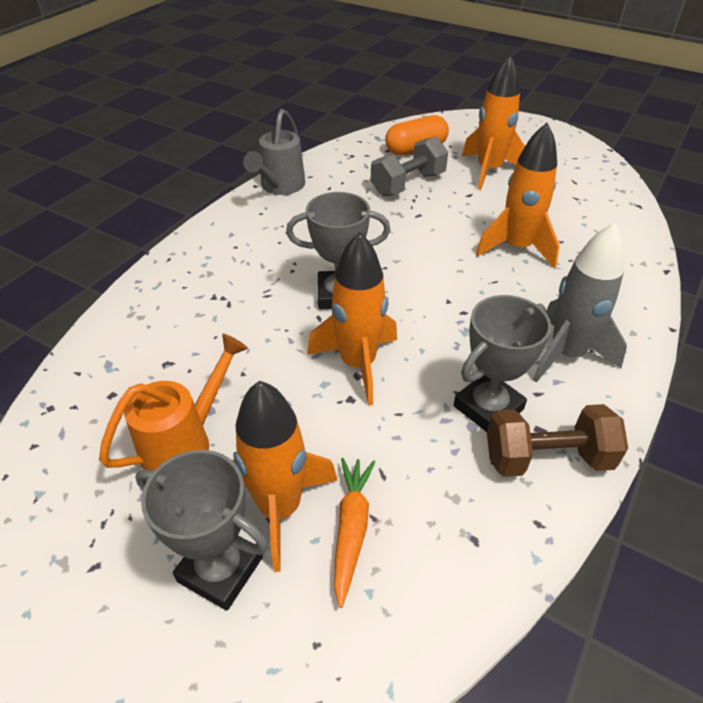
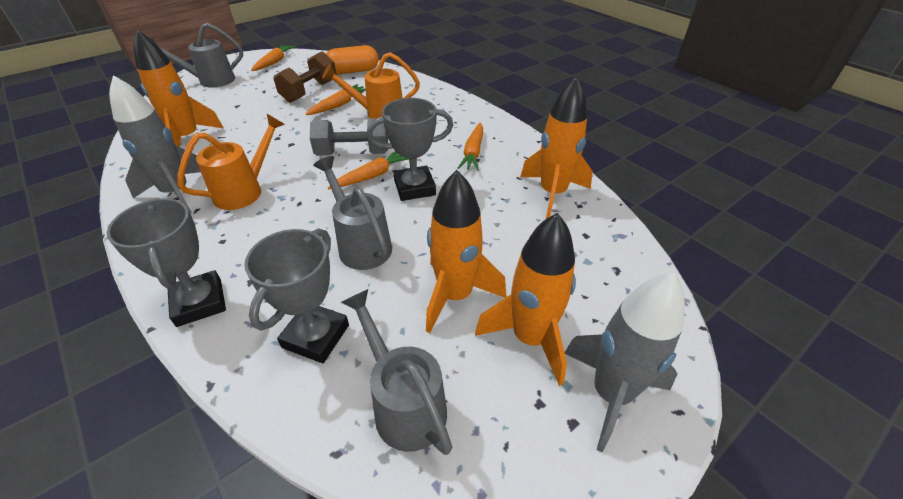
grey rocket: [533,223,627,383] = 1 -> [109,75,201,213] [565,272,685,453] = 2
grey watering can: [243,109,305,195] = 1 -> [151,23,243,88] [313,156,392,270] [341,289,452,455] = 3
orange carrot: [334,458,375,608] = 1 -> [251,45,296,71] [306,84,366,115] [328,151,409,189] [458,123,483,171] = 4
orange watering can: [99,334,248,471] = 1 -> [177,114,285,210] [322,52,420,119] = 2

